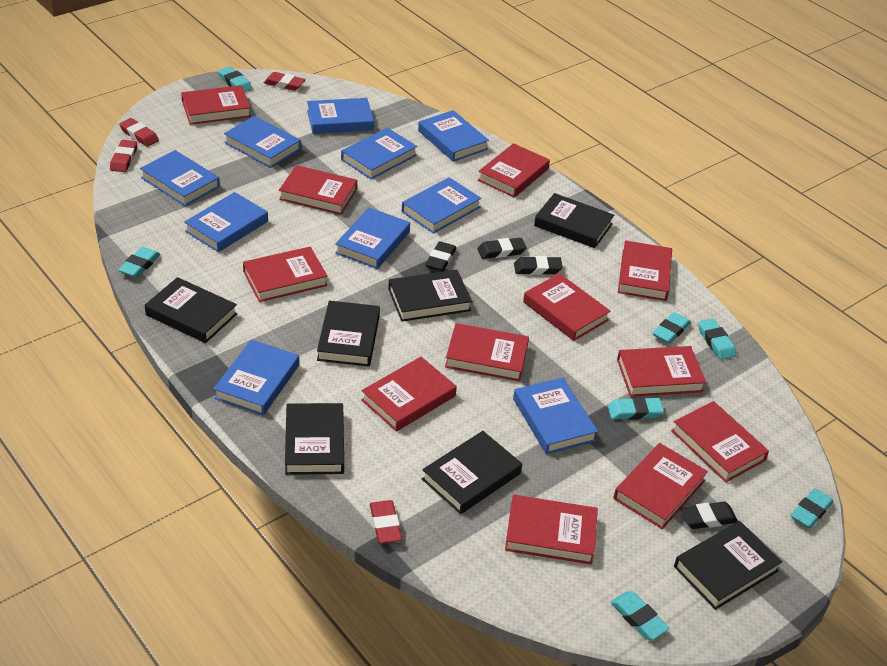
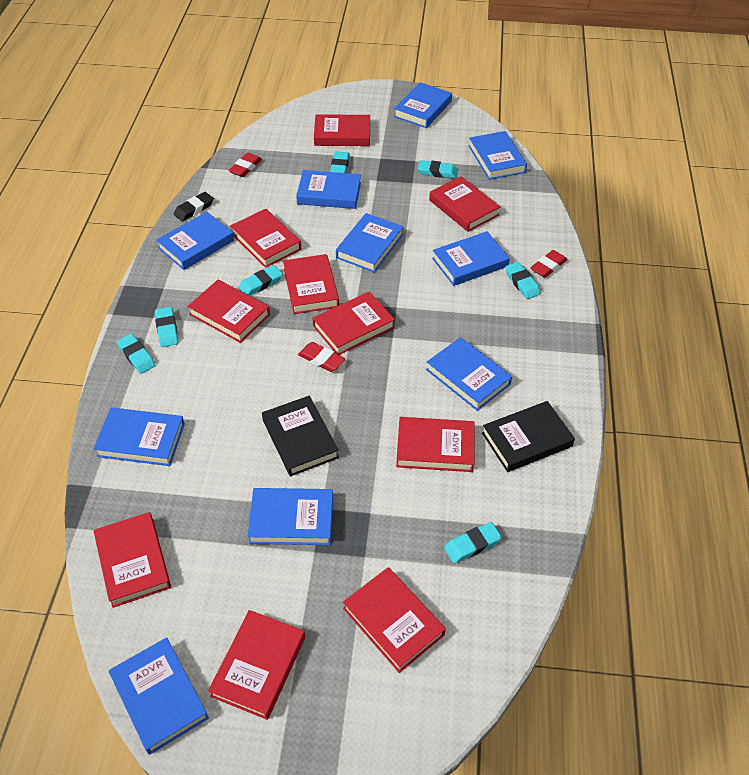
black book: [145,277,237,343] [285,403,344,475] [317,301,380,366] [388,270,472,322] [422,431,522,514] [534,193,614,248] [674,521,782,610] = 7 -> [262,396,339,476] [482,401,575,472] = 2
black eraser: [425,241,457,271] [477,238,526,259] [514,256,563,275] [680,502,738,529] = 4 -> [174,192,214,221] = 1
red book: [181,85,251,125] [243,247,328,302] [279,165,357,215] [361,357,457,432] [445,323,529,381] [478,143,550,198] [505,495,598,565] [523,273,611,341] [613,443,708,529] [617,346,706,397] [618,240,672,301] [671,401,769,482] = 12 -> [93,512,171,608] [187,280,270,343] [208,610,305,720] [230,209,301,268] [283,254,339,314] [313,292,395,355] [314,114,370,146] [343,567,446,673] [396,417,474,472] [429,176,500,232] = 10
red eraser: [110,140,137,172] [119,118,159,147] [264,72,305,91] [370,500,402,543] = 4 -> [228,153,262,177] [298,342,345,372] [530,250,568,278] = 3

